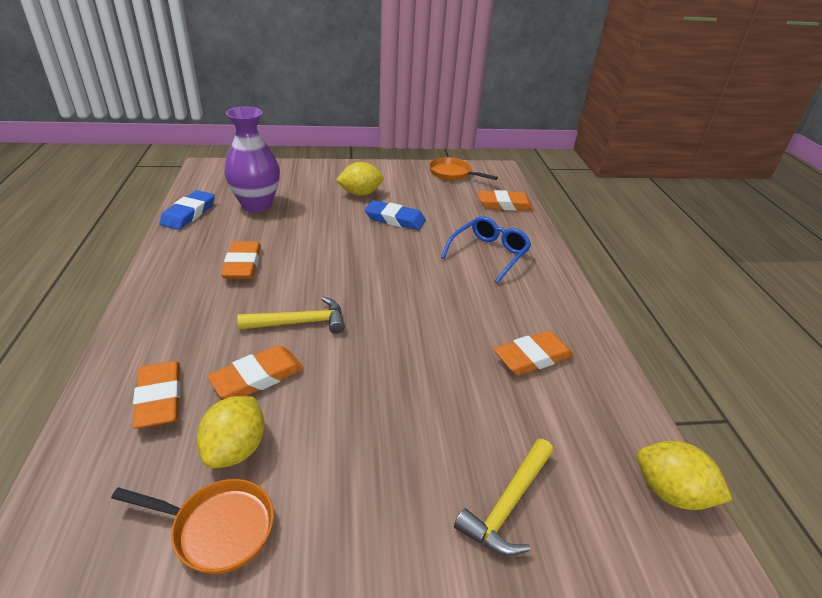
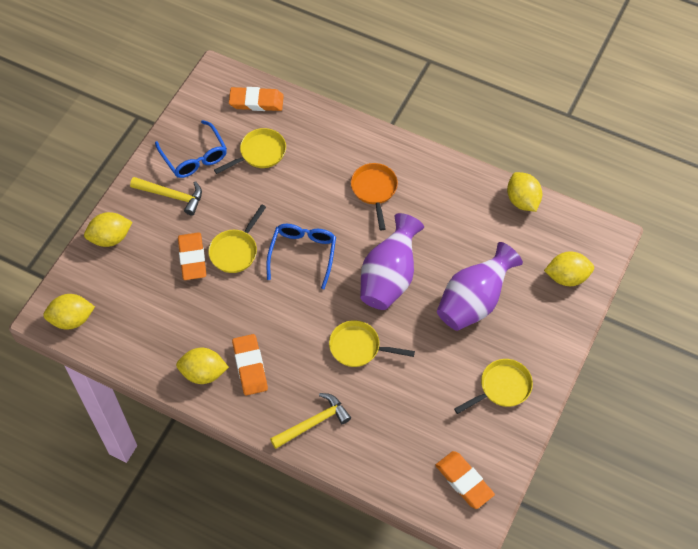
blue eraser: [159,190,215,230] [365,200,426,230] = 2 -> none = 0
blue glasses: [441,216,531,284] = 1 -> [155,120,227,178] [267,224,336,289] = 2
orange eraser: [132,361,181,428] [207,345,304,399] [221,241,261,279] [478,190,534,211] [493,331,573,375] = 5 -> [178,232,206,280] [229,87,284,111] [232,334,268,396] [435,451,495,509] = 4
orange pan: [111,479,274,574] [429,157,498,180] = 2 -> [351,163,398,230] = 1
purple vase: [224,107,280,212] = 1 -> [360,213,424,310] [437,242,523,331] = 2
yellow lemon: [197,396,265,468] [336,162,384,196] [637,441,732,510] = 3 -> [43,294,95,330] [84,212,132,247] [176,348,229,384] [507,172,542,212] [544,252,594,286] = 5
yellow pan: none = 0 -> [208,204,266,273] [214,128,286,174] [329,320,415,367] [454,359,533,414] = 4

